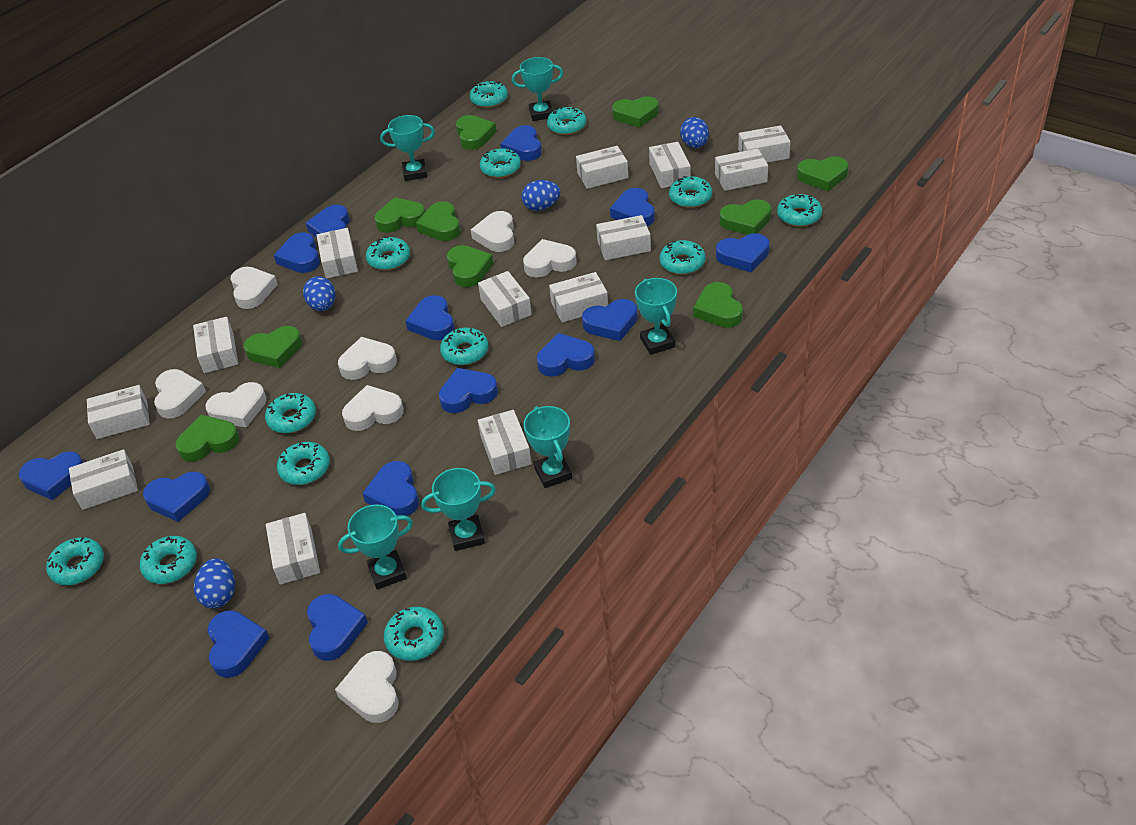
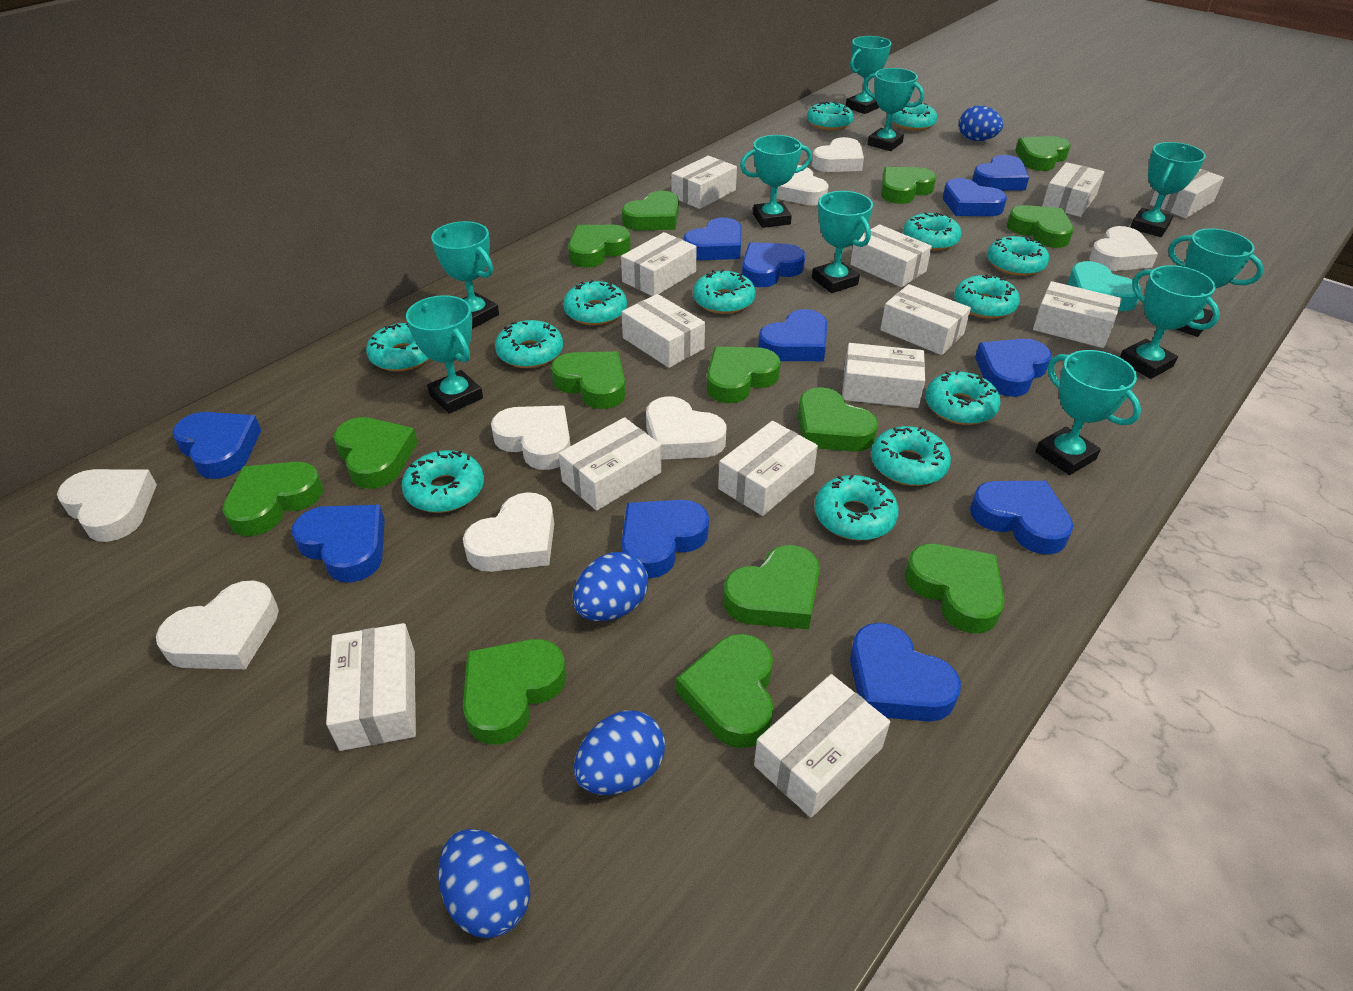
blue heart: [18,452,84,500] [143,472,210,522] [207,610,269,678] [274,232,320,273] [306,205,350,238] [307,594,368,661] [362,461,419,516] [406,295,455,340] [439,368,498,413] [500,125,542,161] [537,333,595,377] [582,299,638,341] [610,188,655,226] [716,233,770,272] = 14 -> [172,412,261,479] [292,505,385,583] [621,500,709,579] [684,217,742,260] [742,242,806,287] [758,309,827,361] [850,623,961,722] [943,178,1007,216] [970,481,1073,555] [972,155,1029,191] [975,339,1052,397] = 11
green heart: [175,415,239,462] [244,326,302,368] [375,197,425,233] [416,201,461,241] [447,245,493,287] [456,115,496,150] [612,96,659,128] [693,282,743,328] [719,199,771,235] [797,156,848,191] = 10 -> [222,462,323,536] [334,417,418,489] [463,639,567,745] [551,351,626,409] [568,225,631,268] [622,191,679,230] [676,634,774,748] [707,346,781,403] [723,545,820,629] [798,387,878,452] [881,167,936,204] [905,544,1005,633] [1007,205,1074,248] [1015,136,1071,171] = 14
turquoise heart: none = 0 -> [1068,261,1142,311] = 1
turquoise trophy: [338,504,413,590] [380,115,435,181] [421,468,496,551] [512,57,563,121] [523,406,572,488] [635,278,677,355] = 6 -> [406,295,483,414] [431,221,499,329] [740,135,812,228] [812,191,873,293] [846,36,891,114] [864,68,924,151] [1035,350,1141,475] [1120,265,1220,379] [1130,142,1206,237] [1169,228,1264,337] = 10

